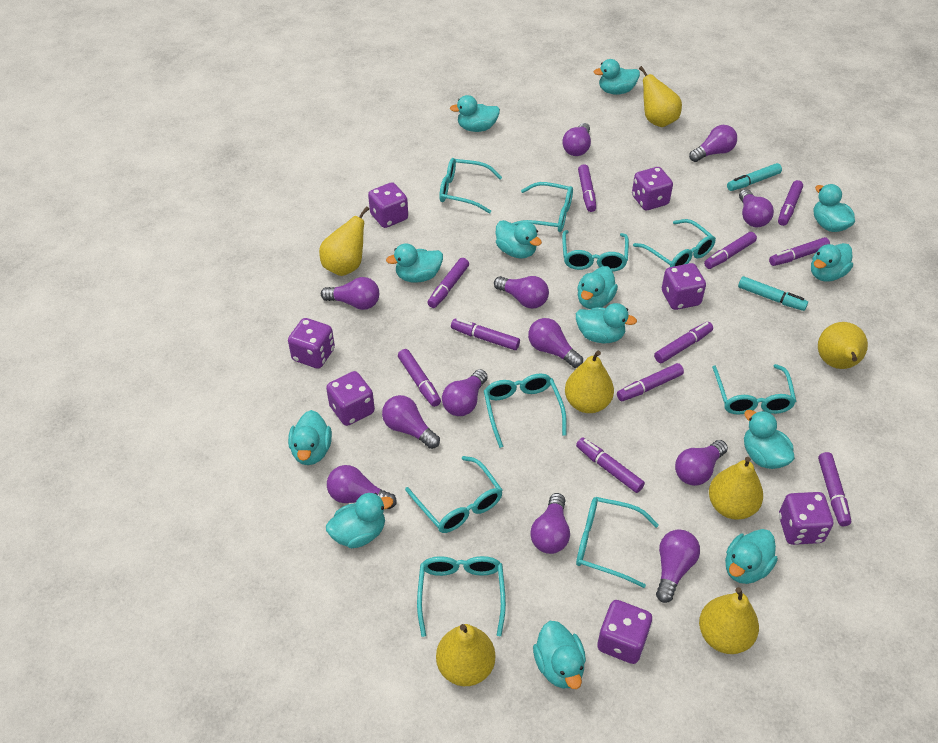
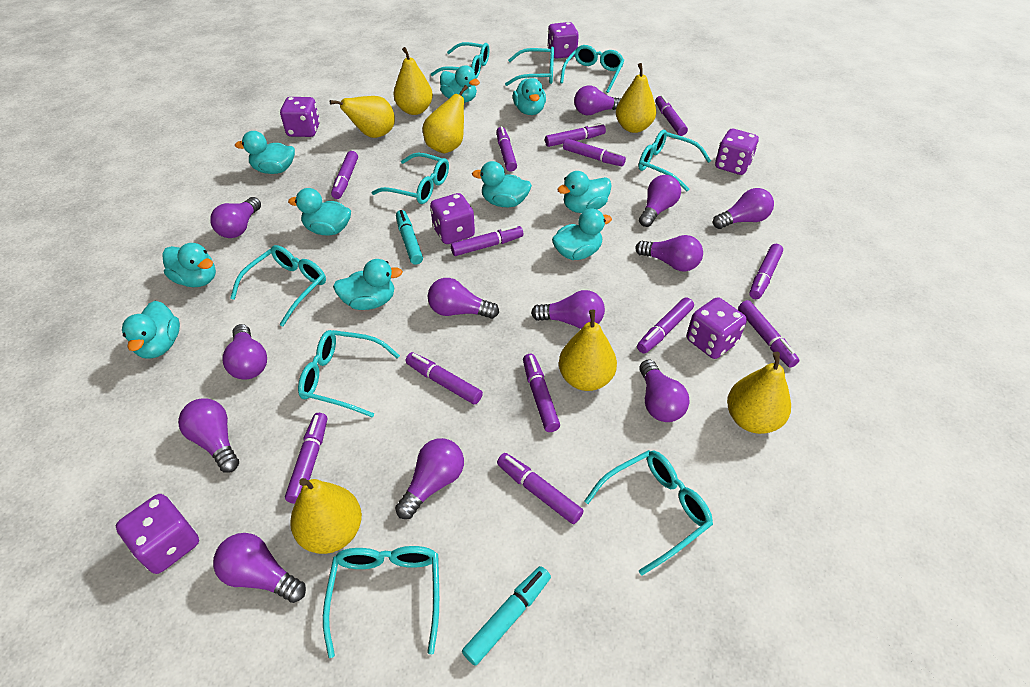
purple dice: [288,318,335,369] [326,371,375,426] [368,182,408,228] [597,600,652,664] [632,167,673,210] [662,263,706,310] [779,492,833,545] = 7 -> [116,494,199,574] [280,97,320,137] [430,193,475,244] [547,22,579,59] [687,297,747,359] [715,129,759,175] = 6
purple marker: [398,349,441,407] [427,258,469,308] [451,318,520,350] [576,437,645,493] [578,164,596,212] [617,363,684,401] [654,322,713,363] [704,232,757,269] [769,237,830,266] [778,180,803,226] [818,452,851,526] = 11 -> [285,413,327,504] [331,151,358,199] [405,352,483,405] [451,225,523,256] [496,126,517,172] [497,453,583,524] [523,354,560,432] [545,123,606,147] [563,138,626,166] [637,297,694,354] [655,95,688,136] [738,300,799,368] [749,244,783,299] = 13
turquoise duck: [288,410,332,465] [326,493,393,549] [386,243,443,283] [450,95,500,132] [496,220,542,259] [533,621,586,689] [576,303,637,343] [577,266,618,309] [594,59,640,95] [725,529,778,584] [744,410,795,469] [811,243,853,282] [814,184,855,232] = 13 -> [122,301,180,359] [162,243,216,287] [235,131,295,174] [288,188,351,235] [333,259,403,310] [440,65,480,103] [472,161,532,207] [513,78,546,115] [552,208,612,260] [557,171,612,213] = 10

